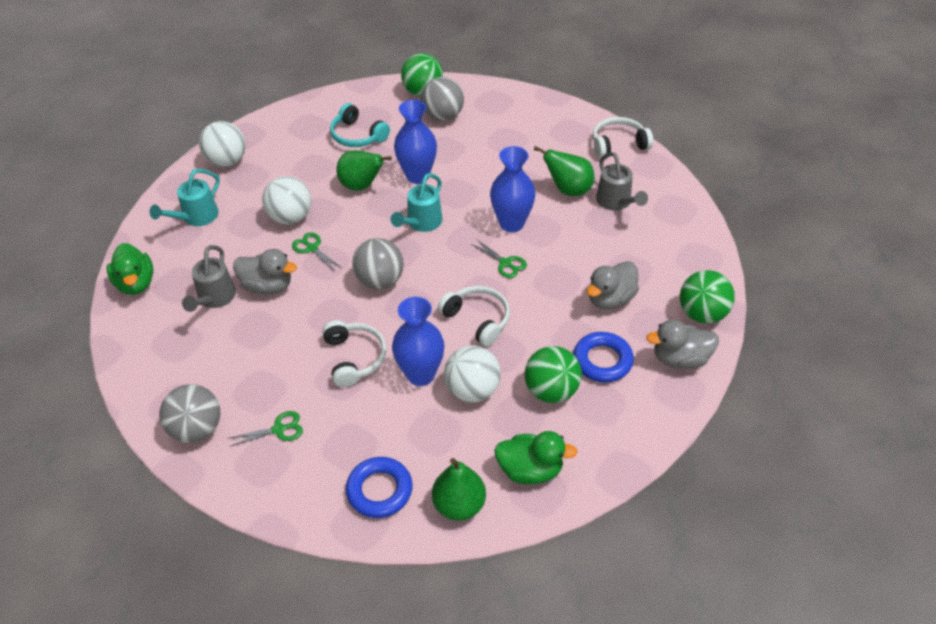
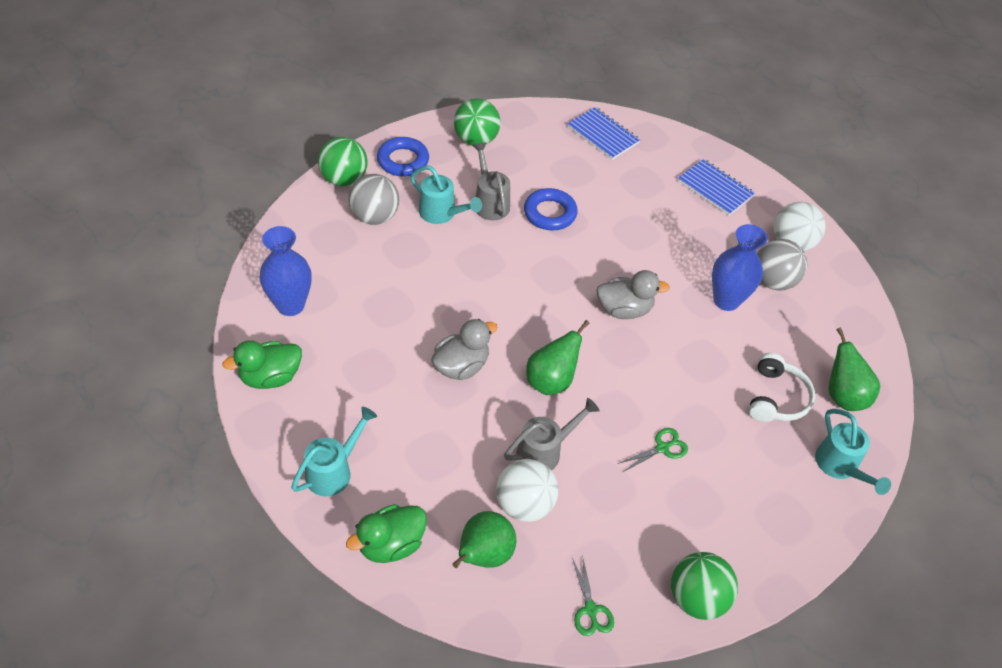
blue notebook: none = 0 -> [567,107,640,160] [678,159,755,215] = 2
blue vase: [392,297,444,386] [394,100,437,184] [490,146,535,232] = 3 -> [260,226,312,316] [712,224,767,311] = 2
green scissors: [227,411,303,447] [292,232,342,272] [471,239,527,278] = 3 -> [572,558,614,636] [618,428,688,472] = 2
grey ball: [159,384,220,443] [352,238,404,289] [421,77,464,121] = 3 -> [349,174,399,225] [757,239,808,291] = 2
grey duck: [233,249,297,295] [587,261,639,310] [646,319,719,369] = 3 -> [431,319,498,380] [596,270,670,319] = 2
turquoise headphones: [330,103,390,147] = 1 -> none = 0
turquoise watering can: [150,168,220,226] [391,173,442,232] = 2 -> [291,407,377,496] [410,166,482,224] [815,409,891,495] = 3
white ball: [199,121,246,167] [262,176,311,224] [444,345,501,402] = 3 -> [496,459,558,522] [774,202,826,251] = 2
white headphones: [322,320,386,387] [438,286,510,347] [593,117,653,158] = 3 -> [749,353,815,422] = 1

